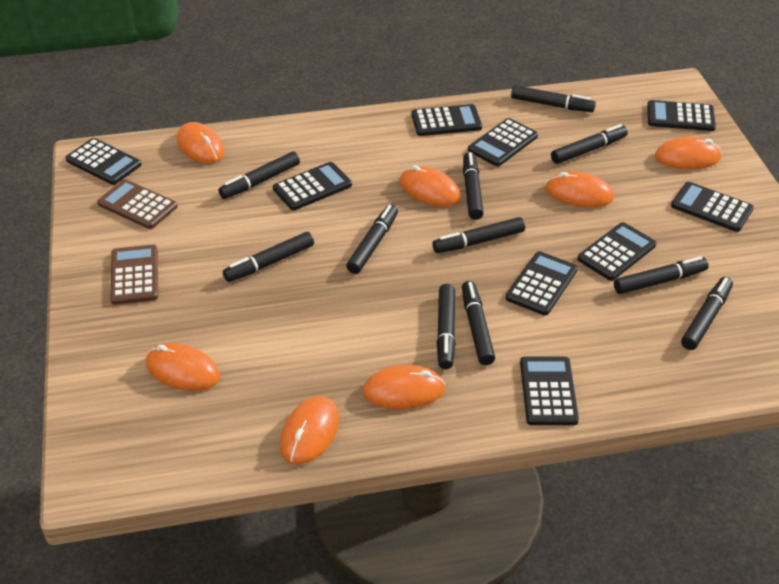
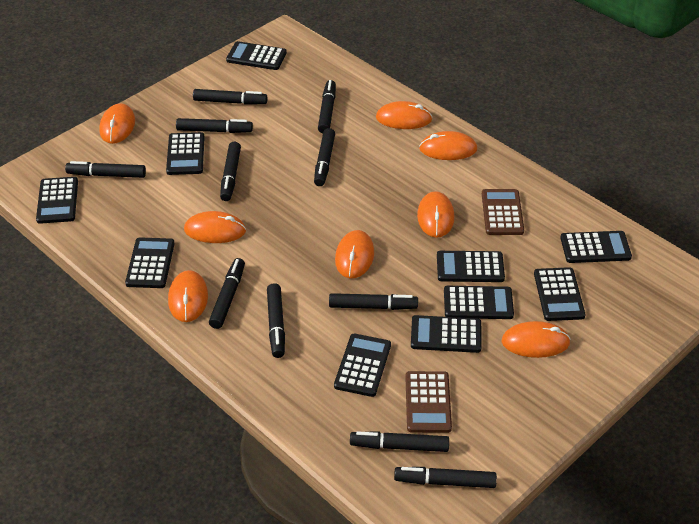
black calculator: [65,138,141,185] [273,162,352,210] [411,104,482,136] [468,118,538,166] [506,251,578,316] [520,357,579,425] [577,222,657,281] [647,100,716,131] [671,182,754,232] = 9 -> [36,177,78,224] [125,237,175,288] [166,132,205,175] [226,41,287,70] [334,334,391,397] [411,315,482,353] [437,251,505,282] [444,286,514,319] [534,267,585,321] [560,231,632,263] = 10
orange mouse: [146,343,220,391] [177,122,224,163] [280,396,339,465] [362,365,445,409] [400,165,461,207] [545,171,614,208] [655,137,722,169] = 7 -> [99,103,135,144] [168,270,208,322] [184,211,246,243] [335,230,374,278] [376,101,432,129] [417,191,455,238] [419,131,477,160] [501,321,571,358] = 8

